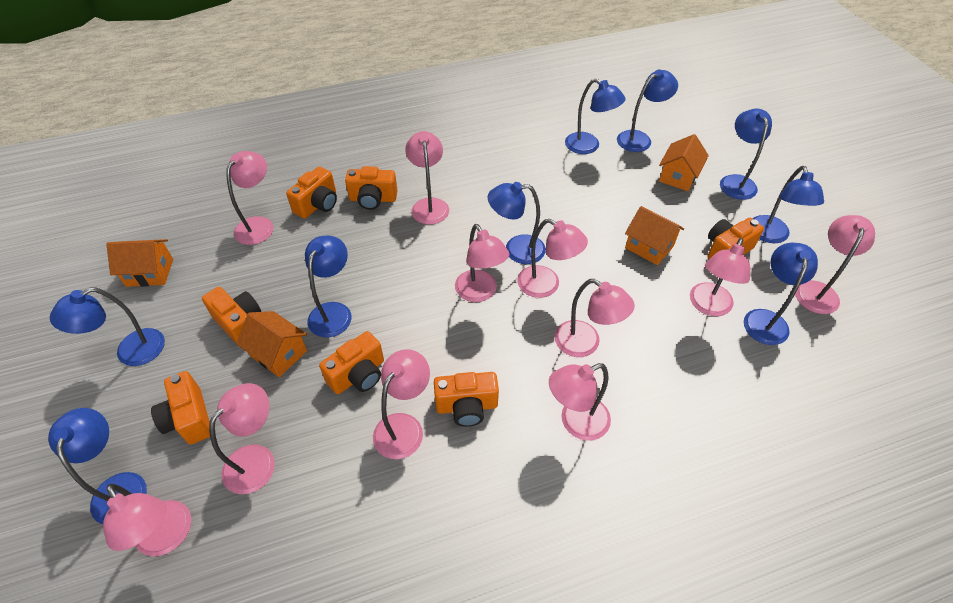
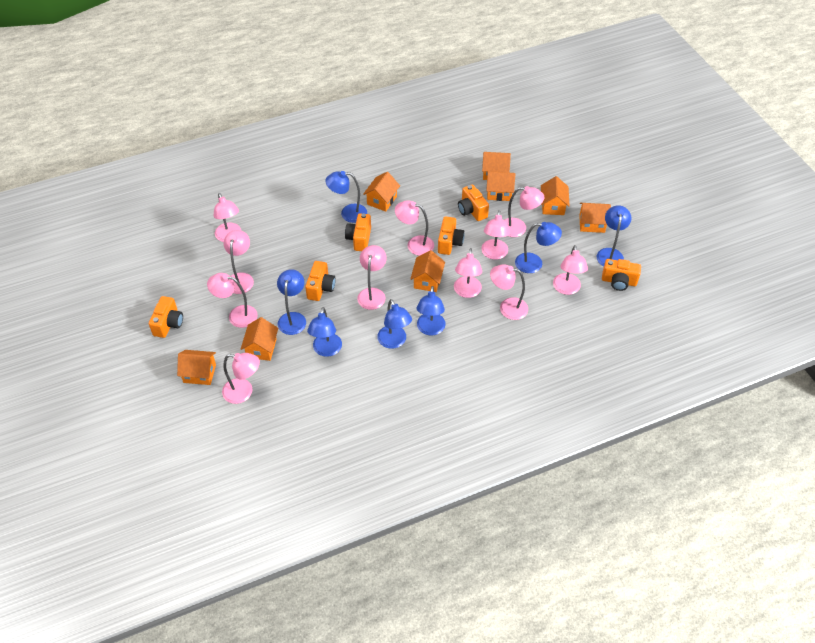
blue lamp: [48,408,147,524] [50,288,165,366] [305,235,352,338] [487,182,546,264] [565,79,626,154] [617,69,678,152] [720,109,772,200] [744,243,818,345] [753,166,824,243] = 9 -> [277,269,306,335] [307,307,342,357] [325,171,367,223] [377,299,412,349] [417,286,446,335] [515,222,562,273] [597,206,631,266] = 7
orange camera: [151,371,210,445] [202,287,261,343] [286,166,337,219] [319,331,384,394] [345,166,398,210] [434,372,499,427] [707,218,764,259] = 7 -> [149,296,183,338] [305,261,336,301] [345,213,371,251] [438,217,465,255] [458,184,489,221] [602,259,641,291] = 6
orange house: [106,239,173,287] [236,311,307,377] [625,206,684,265] [659,134,709,191] = 4 -> [177,350,216,385] [241,317,278,361] [363,172,400,212] [411,250,445,292] [482,152,511,180] [486,171,515,201] [541,176,570,215] [579,203,611,233] = 8

